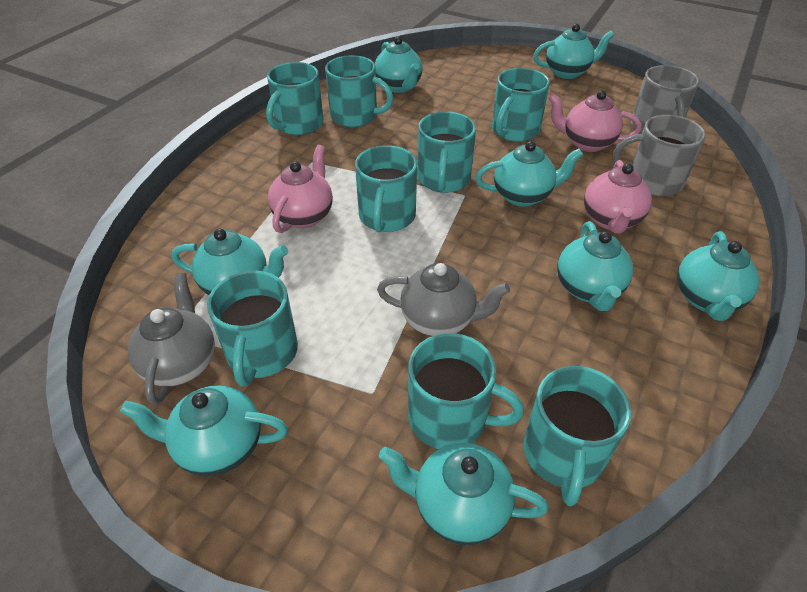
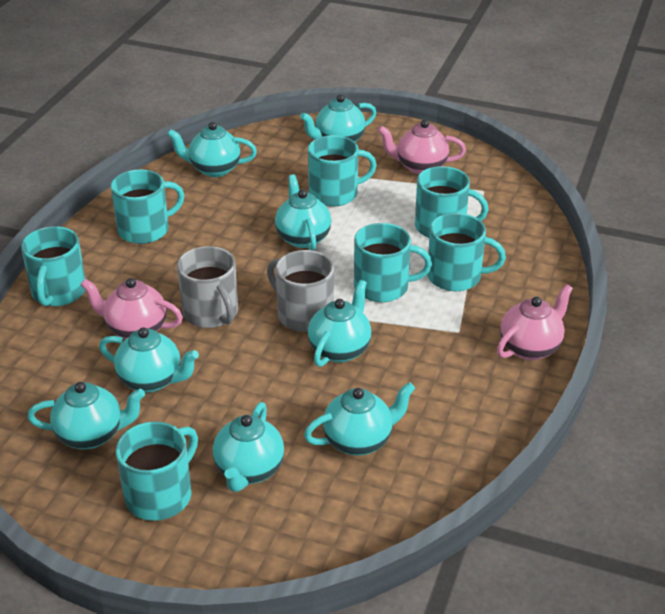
grey teapot: [128,273,215,405] [377,263,510,336] = 2 -> none = 0
turquoise mug: [207,271,298,387] [266,62,324,135] [325,55,393,127] [355,145,417,232] [408,333,524,449] [418,112,476,193] [492,68,550,142] [523,366,631,506] = 8 -> [21,226,85,306] [111,169,184,244] [116,421,198,521] [308,135,377,207] [354,223,432,302] [415,166,489,238] [427,213,506,291] = 7

